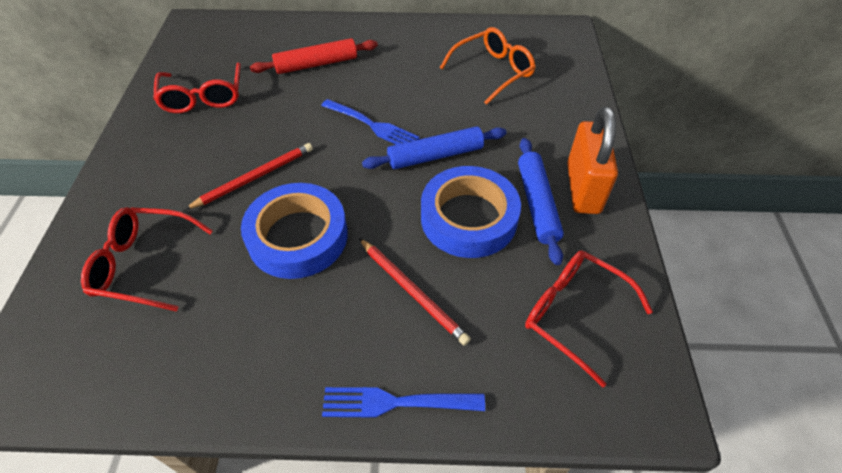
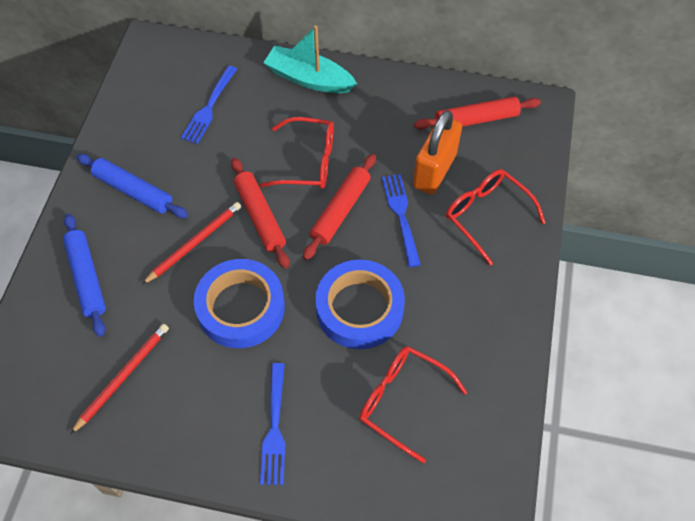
blue fork: [321,99,420,145] [322,387,485,418] = 2 -> [181,66,237,144] [260,363,286,485] [382,174,421,267] = 3
orange glasses: [440,27,536,105] = 1 -> none = 0
red rolling pin: [250,38,378,74] = 1 -> [231,158,289,269] [303,154,376,260] [414,96,541,129] = 3
turquoise boat: none = 0 -> [263,25,357,93] = 1

